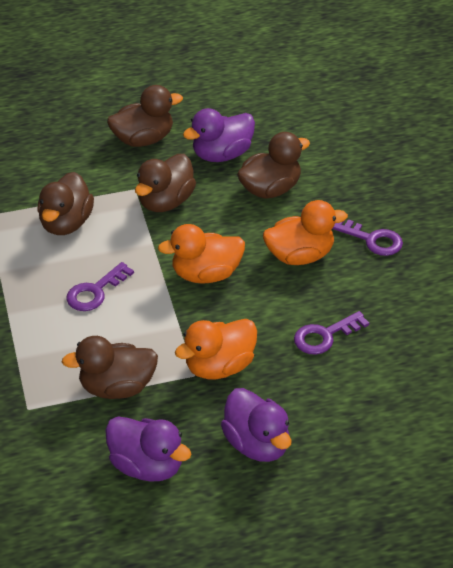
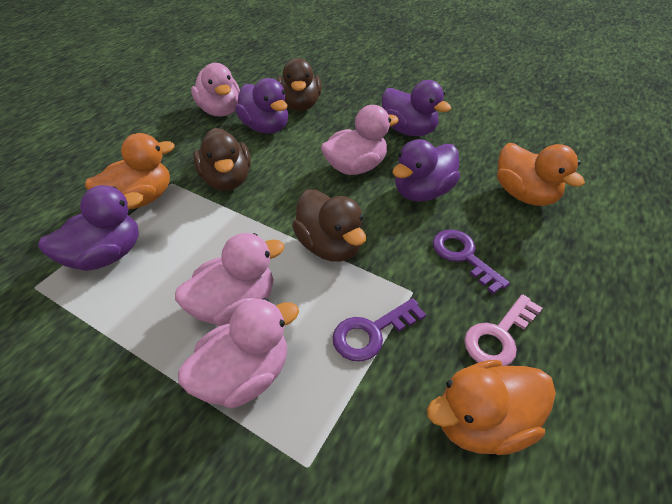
brown duck: [37,172,94,235] [62,336,158,399] [107,85,183,147] [135,154,196,212] [237,132,310,199] = 5 -> [193,128,251,191] [277,58,322,111] [292,189,366,262] = 3
pink duck: none = 0 -> [175,233,285,326] [178,298,299,408] [191,63,240,117] [321,105,399,175] = 4
pink key: none = 0 -> [464,294,542,366] = 1
purple duck: [105,417,191,482] [183,108,255,162] [221,388,292,462] = 3 -> [38,185,143,271] [235,78,288,134] [382,80,451,136] [392,139,460,202] = 4
purple key: [66,262,134,311] [294,311,369,355] [332,220,403,256] = 3 -> [332,298,426,362] [433,229,510,294] = 2

